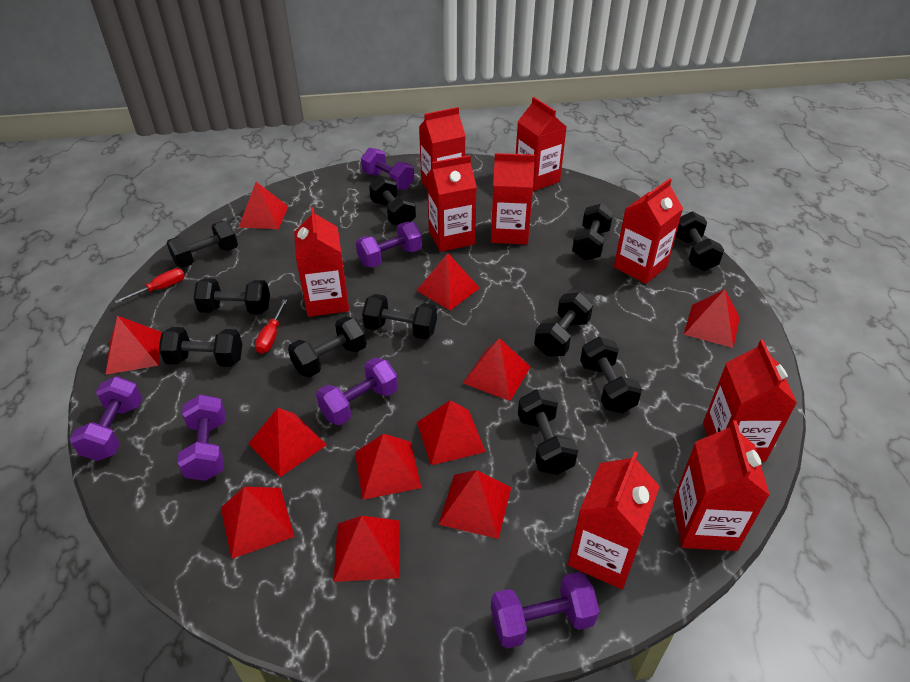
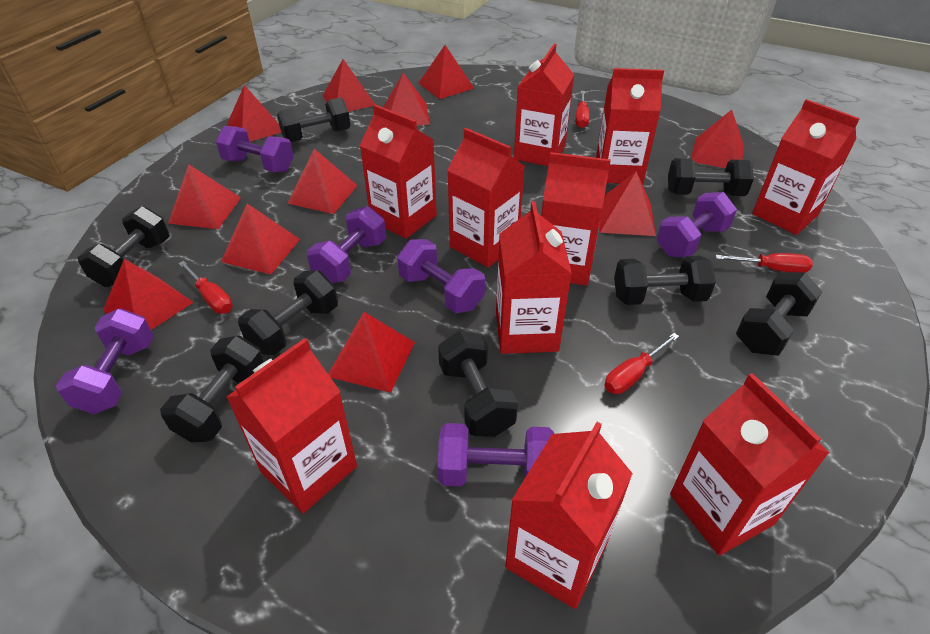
black dumbbell: [159,327,242,367] [167,221,238,268] [194,278,270,315] [288,316,367,377] [362,294,437,340] [369,175,416,225] [518,389,578,475] [534,292,593,356] [572,204,613,260] [580,337,642,413] [676,211,724,271] = 11 -> [78,206,169,287] [160,335,264,442] [238,270,338,355] [277,98,351,142] [438,331,518,437] [614,256,716,305] [668,158,754,196] [736,272,822,356] = 8
red carton: [294,207,349,317] [419,107,466,189] [427,155,477,252] [491,153,535,244] [516,97,567,191] [568,451,660,589] [614,178,683,284] [673,421,770,551] [703,340,797,462] = 9 -> [226,338,357,513] [359,105,437,239] [447,128,525,268] [496,201,572,354] [505,422,633,609] [514,44,574,166] [541,152,611,286] [596,68,664,184] [670,373,829,556] [752,99,860,235] = 10
red screwdriver: [114,268,185,304] [255,299,287,354] = 2 -> [178,261,233,314] [575,91,590,128] [605,333,679,394] [715,253,813,272] = 4

